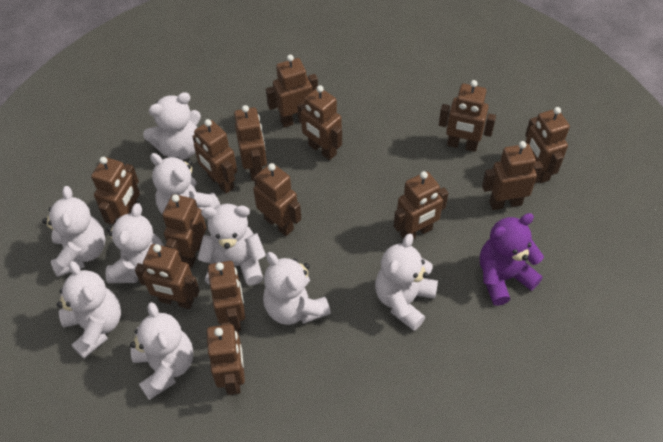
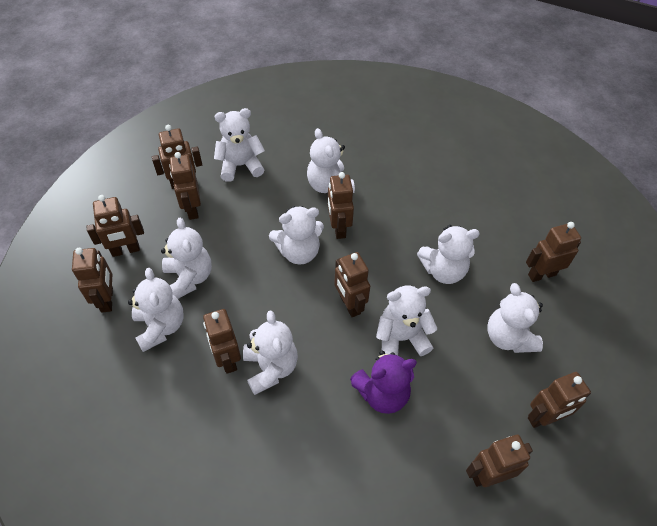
brown robot: [91,157,140,225] [135,244,200,309] [162,194,206,268] [192,119,237,193] [207,322,245,395] [208,261,245,332] [234,105,267,181] [253,163,301,236] [266,55,318,128] [298,85,342,160] [394,171,448,239] [439,80,496,152] [482,141,543,210] [525,107,570,183] = 14 -> [72,248,113,313] [86,195,144,257] [152,125,202,189] [169,152,201,220] [203,309,241,374] [328,172,354,239] [334,252,370,317] [466,435,533,487] [526,222,581,282] [528,372,591,428] = 10

